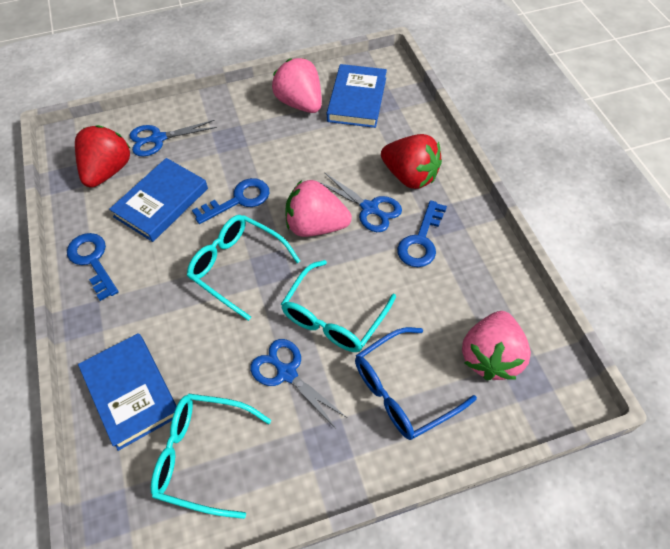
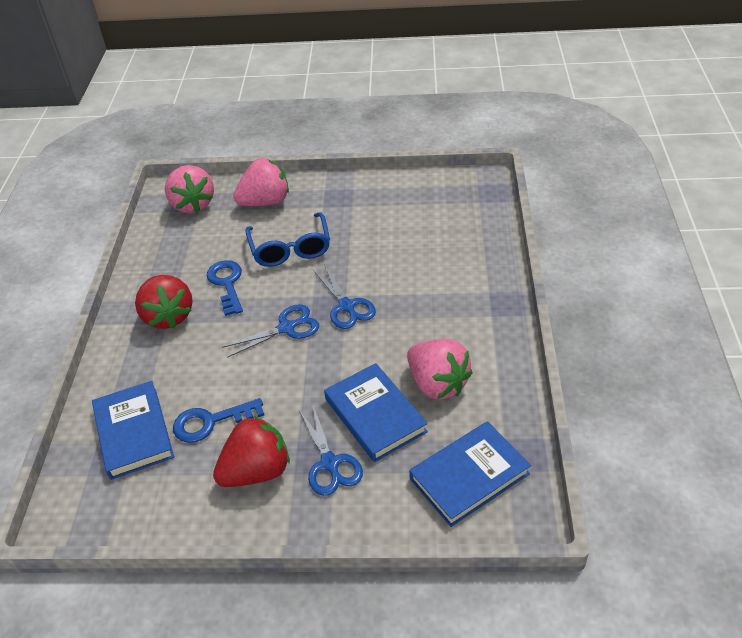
blue key: [67,233,119,301] [192,178,269,224] [397,200,447,267] = 3 -> [173,398,264,443] [207,260,243,316] = 2
turquoise glasses: [151,394,272,519] [187,215,300,321] [281,260,396,352] = 3 -> none = 0

